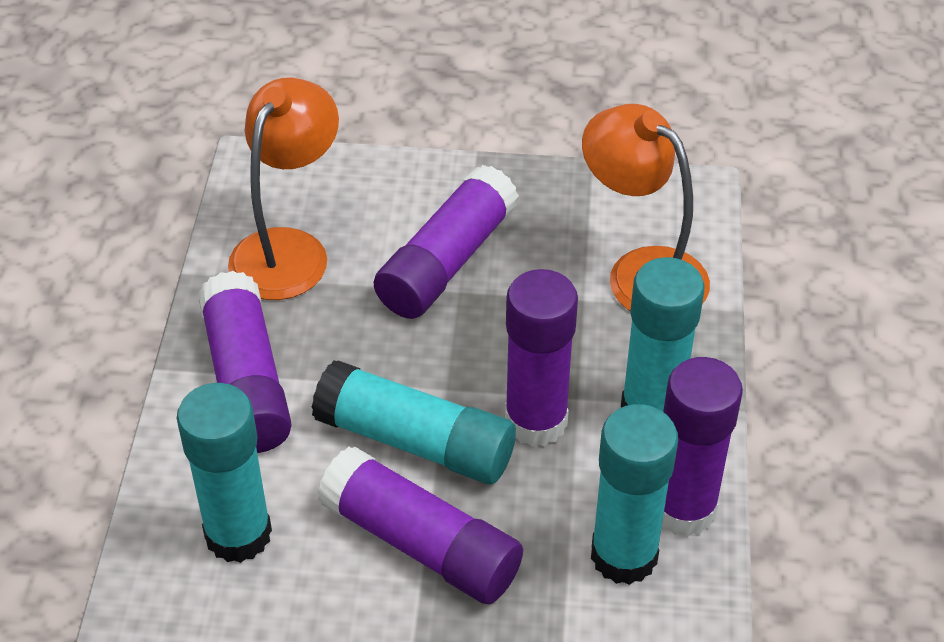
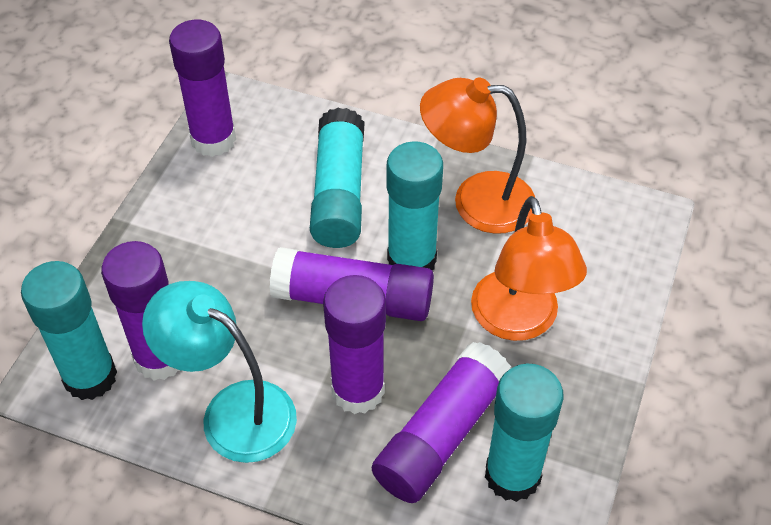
turquoise lamp: none = 0 -> [142,281,297,463] = 1

